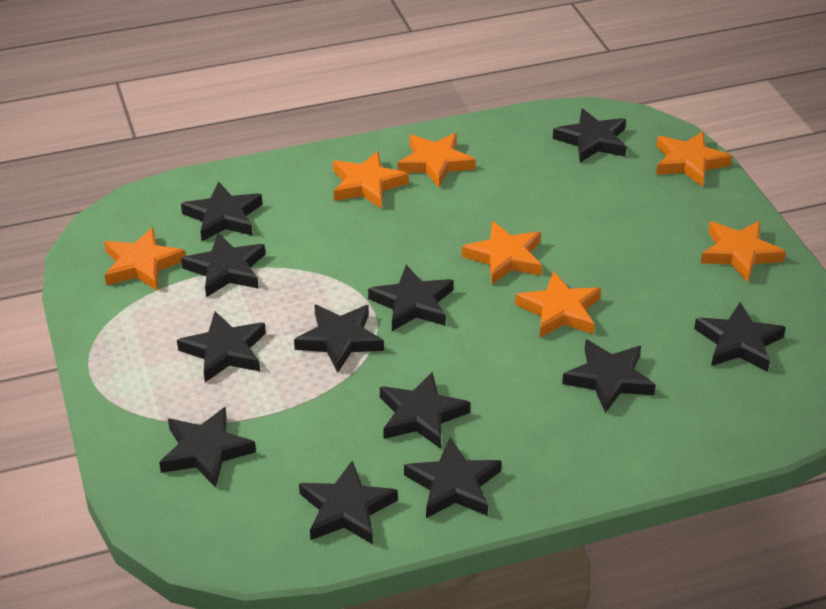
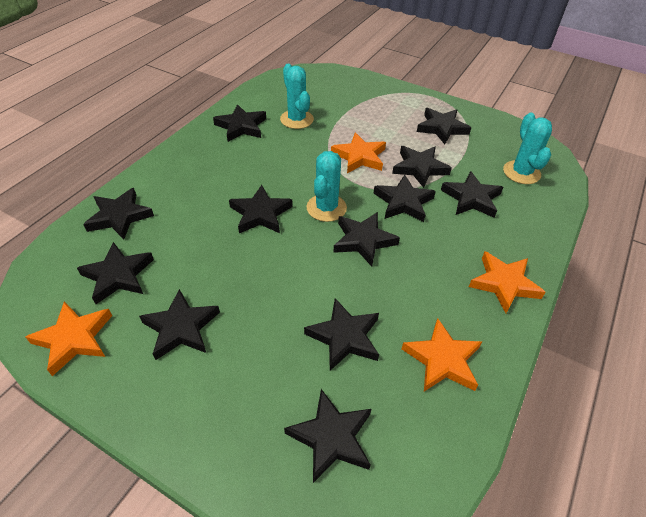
orange star: [104,227,186,291] [333,151,409,209] [398,133,476,188] [462,221,542,284] [515,271,601,338] [656,131,732,187] [701,221,786,282] = 7 -> [26,302,112,376] [331,132,386,173] [401,318,482,392] [469,251,546,313] = 4
turquoise cactus: none = 0 -> [280,64,314,129] [307,151,347,222] [503,113,552,184] = 3

